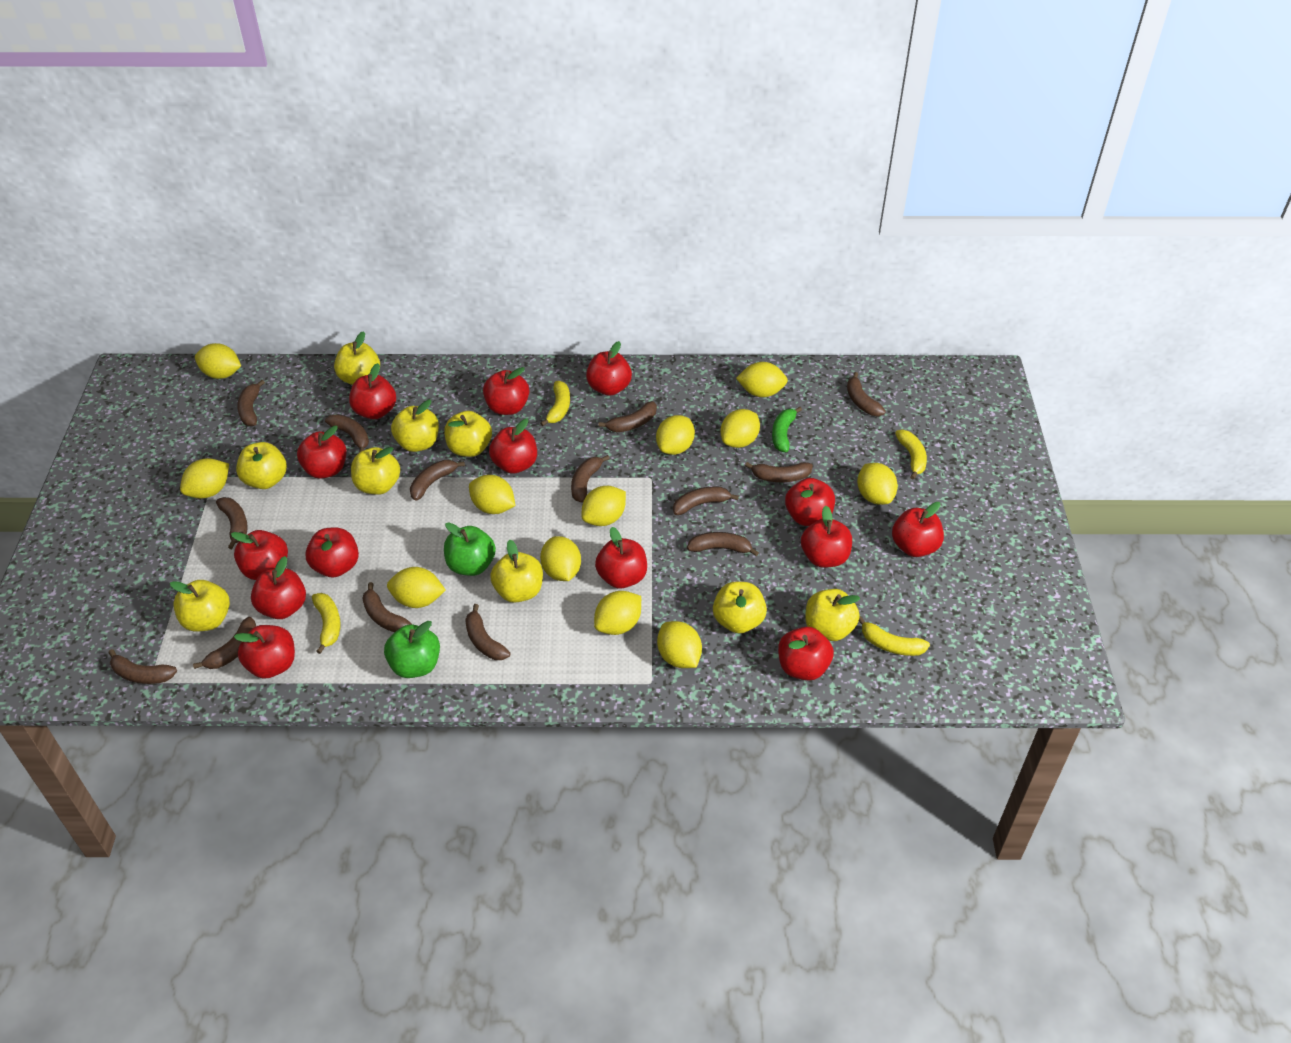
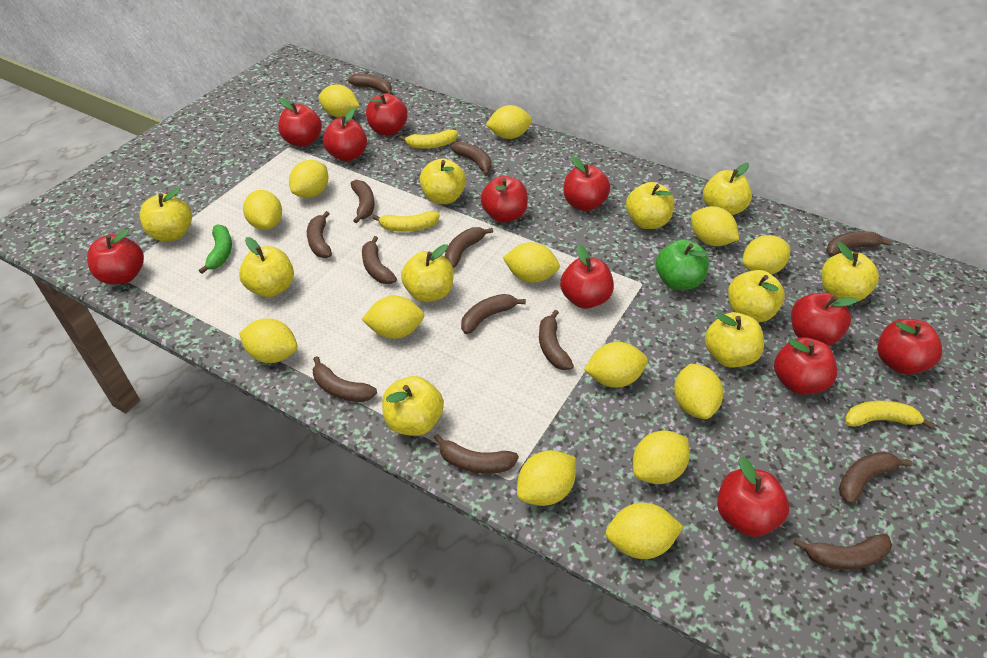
brown banana: [108,649,177,684] [193,617,256,669] [216,497,248,549] [237,380,265,426] [325,414,369,453] [362,582,412,632] [410,460,465,501] [465,604,510,660] [571,455,610,503] [598,401,657,432] [673,486,739,515] [687,532,759,556] [745,462,813,482] [847,372,886,416] = 14 -> [307,211,332,258] [313,356,377,402] [348,73,393,95] [351,180,375,223] [362,236,397,284] [434,434,519,474] [445,227,493,268] [451,141,492,176] [461,294,526,334] [539,310,574,370] [794,534,892,570] [826,231,892,256] [839,452,912,504] = 13
green apple: [384,621,440,678] [444,522,496,576] = 2 -> [656,240,709,290] = 1
red apple: [231,530,288,580] [234,625,295,679] [251,556,306,619] [297,425,346,479] [305,527,359,578] [349,363,396,419] [483,367,529,415] [489,418,537,474] [586,341,632,396] [595,527,647,589] [778,627,834,681] [785,478,835,526] [801,506,852,568] [892,502,944,557] = 14 -> [87,229,144,284] [278,98,322,147] [323,108,367,161] [366,94,408,136] [481,176,528,223] [560,245,614,309] [564,156,610,211] [717,457,789,537] [774,337,837,395] [791,293,858,346] [877,319,942,375] = 11
yellow apple: [170,580,230,631] [236,442,287,489] [334,331,380,385] [351,447,400,495] [391,400,439,452] [444,411,492,457] [490,540,543,603] [713,581,767,633] [805,589,860,641] = 9 -> [140,188,192,241] [239,237,294,297] [382,376,444,436] [401,244,454,302] [420,158,466,204] [626,182,674,229] [703,163,752,215] [705,312,764,367] [728,270,785,322] [821,242,879,302] = 10
yellow banana: [312,593,341,654] [540,381,570,426] [859,616,930,656] [895,430,927,480] = 4 -> [373,211,440,232] [399,129,458,149] [845,401,934,429] = 3
yellow lemon: [180,458,229,499] [195,343,241,379] [387,567,446,608] [469,475,515,514] [540,536,581,581] [581,486,626,526] [594,591,641,635] [656,415,695,455] [657,621,702,668] [720,409,760,448] [736,362,788,397] [857,463,898,505] = 12 -> [239,318,298,363] [243,190,282,230] [289,160,328,198] [319,84,359,117] [361,296,424,339] [486,105,532,139] [503,242,560,283] [517,450,576,506] [584,342,648,388] [606,503,683,559] [633,430,690,484] [674,364,723,419] [691,206,739,246] [743,235,790,275] = 14

